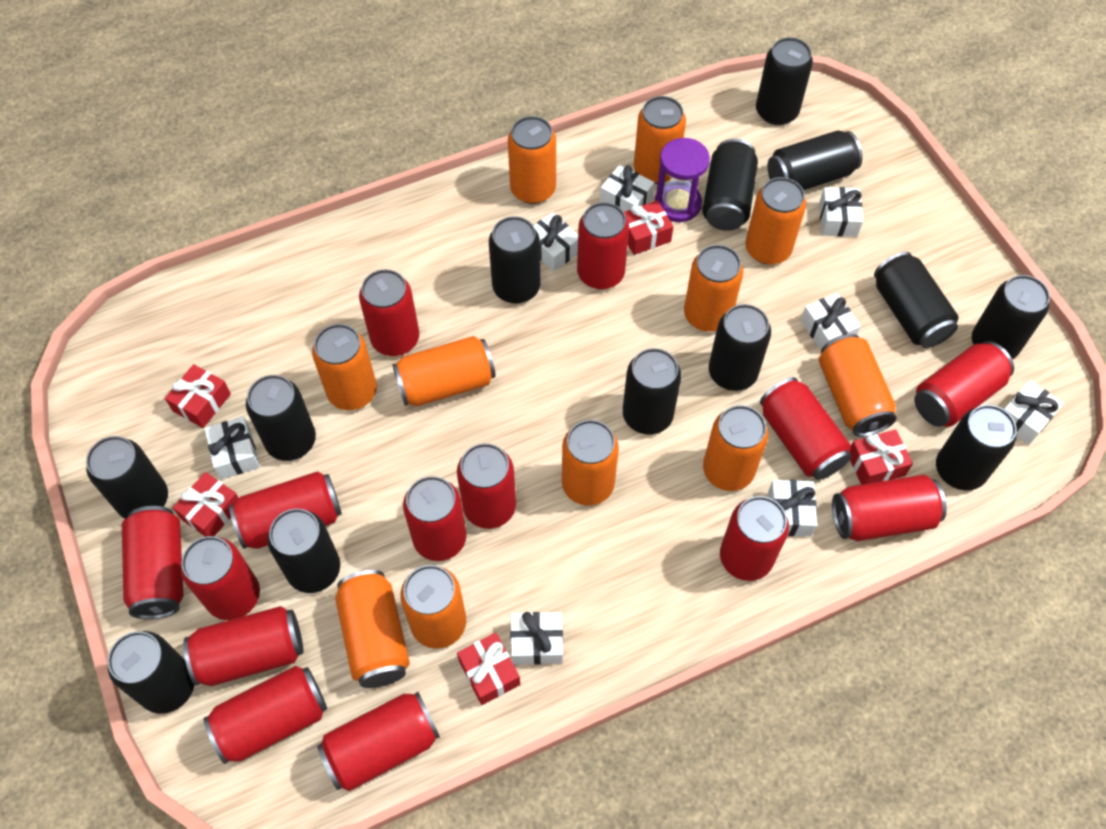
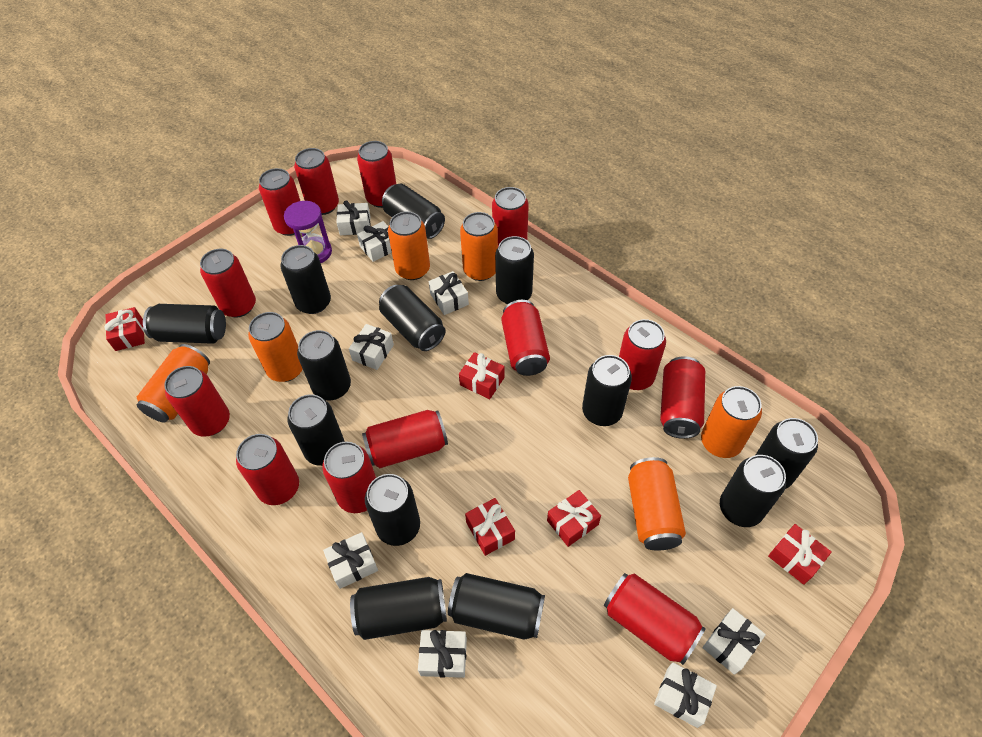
orange can: [312,324,377,410] [335,570,410,688] [392,336,496,406] [400,565,466,649] [508,116,556,204] [562,420,619,505] [634,96,686,184] [684,245,743,332] [703,405,769,491] [745,177,806,265] [819,334,897,437] = 11 -> [137,344,210,423] [248,312,303,382] [388,211,430,280] [460,212,498,281] [628,457,686,551] [701,386,762,458] = 6
red can: [122,506,184,619] [181,536,260,620] [183,606,303,686] [203,666,327,764] [229,471,342,549] [317,692,440,791] [359,269,419,356] [403,476,467,561] [457,443,516,529] [577,202,629,289] [720,496,789,581] [760,377,851,480] [832,475,947,541] [914,341,1014,427] = 14 -> [164,366,230,437] [200,249,256,317] [236,434,299,505] [259,168,300,236] [294,148,339,215] [322,442,376,513] [357,141,396,208] [362,410,448,468] [492,187,529,246] [501,300,550,376] [604,573,706,665] [619,319,666,390] [660,356,705,439] = 13

